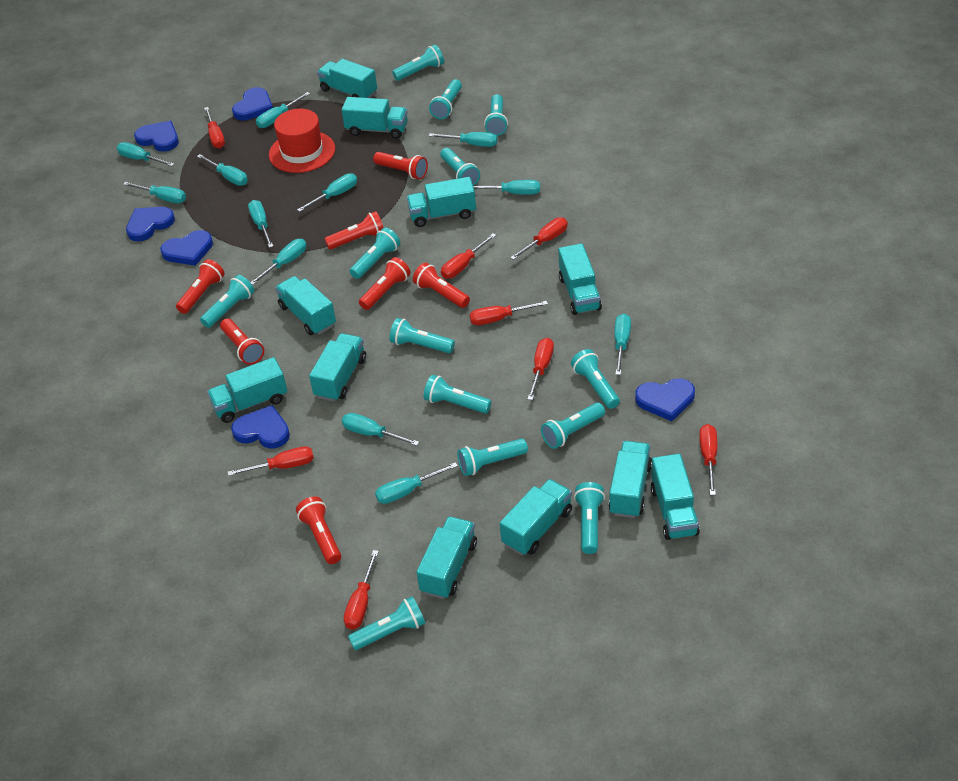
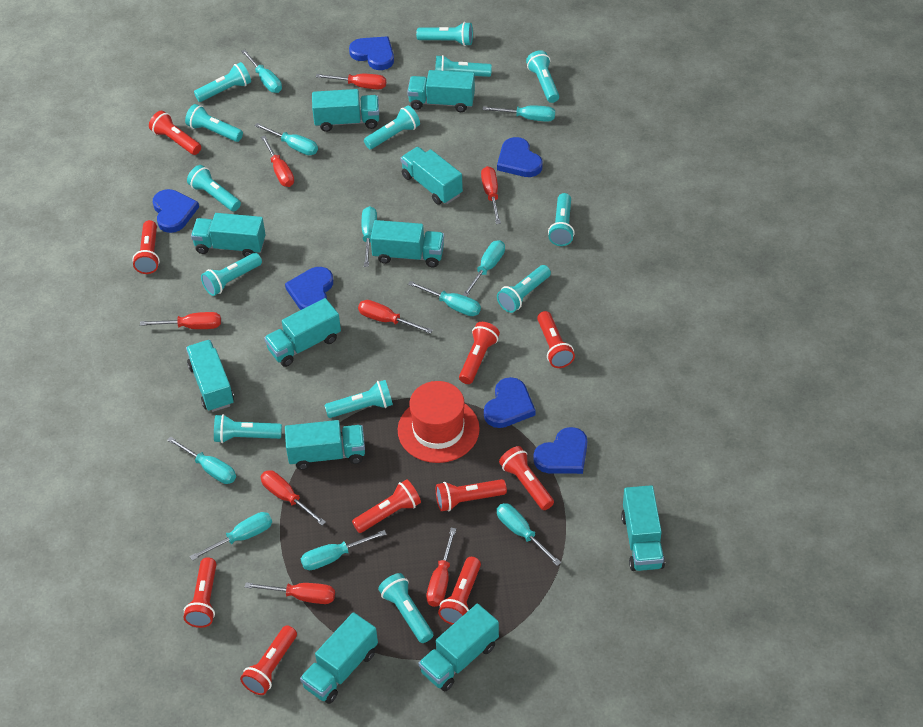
red flashlight: [176,259,225,314] [220,318,264,365] [296,496,341,564] [325,211,384,250] [359,257,411,310] [373,152,428,179] [413,262,470,308] = 7 -> [133,220,160,274] [149,111,201,155] [184,557,217,628] [240,625,297,695] [352,479,421,533] [436,479,507,511] [438,557,481,625] [459,322,500,384] [499,446,554,510] [537,311,575,368] = 10
turquoise screwdriver: [117,142,174,166] [123,182,186,203] [197,154,248,186] [248,200,273,248] [250,239,307,285] [256,92,310,128] [297,173,357,212] [342,413,419,446] [375,462,458,504] [429,132,498,147] [473,180,540,195] [615,313,631,375] = 12 -> [167,437,236,484] [190,512,272,561] [241,50,282,93] [255,123,318,155] [301,530,387,570] [361,206,377,267] [408,281,481,316] [463,240,505,297] [482,105,555,122] [496,503,561,566] = 10

